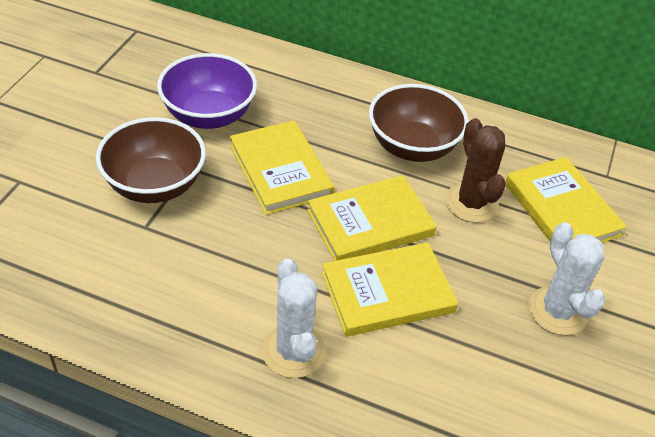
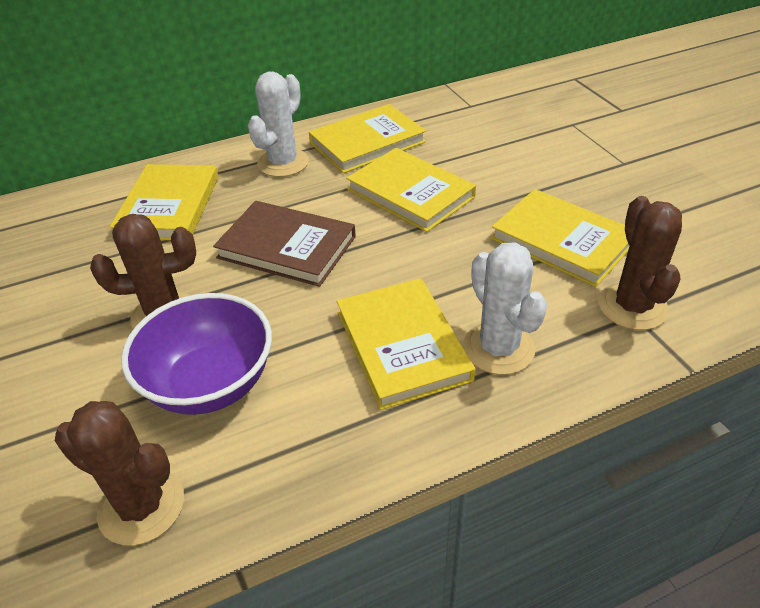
brown book: none = 0 -> [213,201,356,287] = 1
brown bowl: [96,117,206,203] [369,84,469,162] = 2 -> none = 0
brown cactus: [445,118,506,223] = 1 -> [55,401,184,545] [90,214,196,329] [598,196,682,330] = 3
yellow book: [230,120,334,215] [307,175,437,261] [322,242,458,337] [505,157,627,243] = 4 -> [110,164,218,240] [309,104,426,173] [337,278,475,410] [346,148,476,232] [491,189,629,287] = 5

